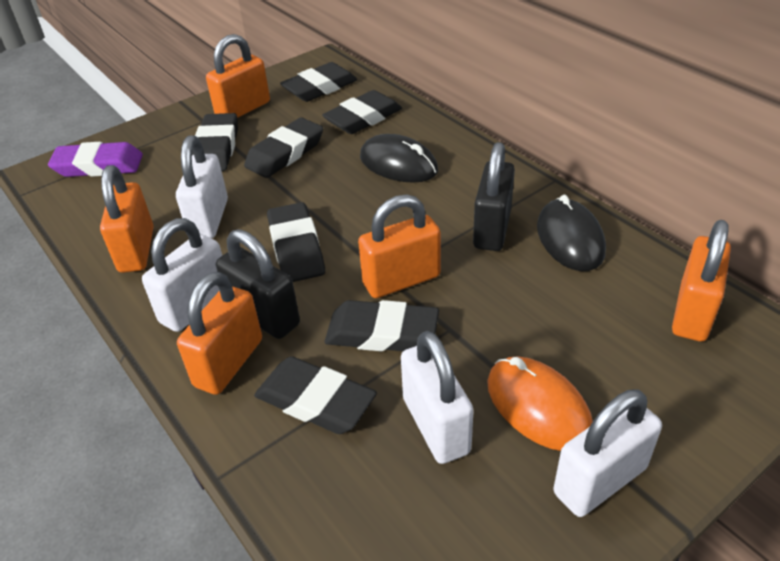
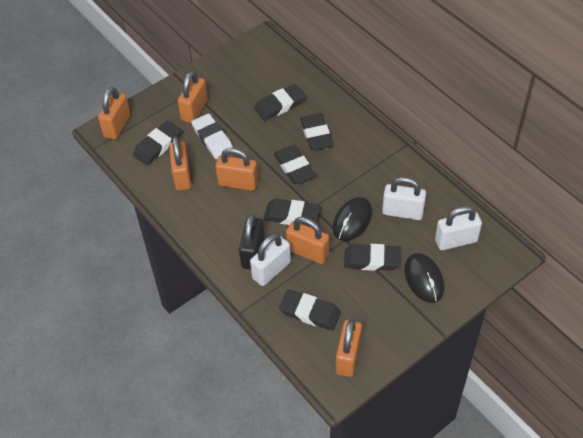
black padlock: [216,229,300,339] [473,142,515,251] = 2 -> [239,214,265,270] = 1
orange mouse: [487,356,593,451] = 1 -> none = 0
orange padlock: [100,165,154,273] [177,272,262,395] [206,34,270,118] [358,194,441,298] [672,220,731,342] = 5 -> [98,87,131,139] [169,137,191,190] [178,71,208,123] [215,148,258,191] [286,217,329,264] [336,319,362,377] = 6
purple eraser: [48,142,143,177] = 1 -> none = 0
white eraser: none = 0 -> [192,114,233,159] = 1
white padlock: [142,218,222,332] [176,135,228,238] [401,331,474,464] [553,389,662,517] = 4 -> [250,234,291,286] [382,177,426,220] [435,206,482,250] = 3

